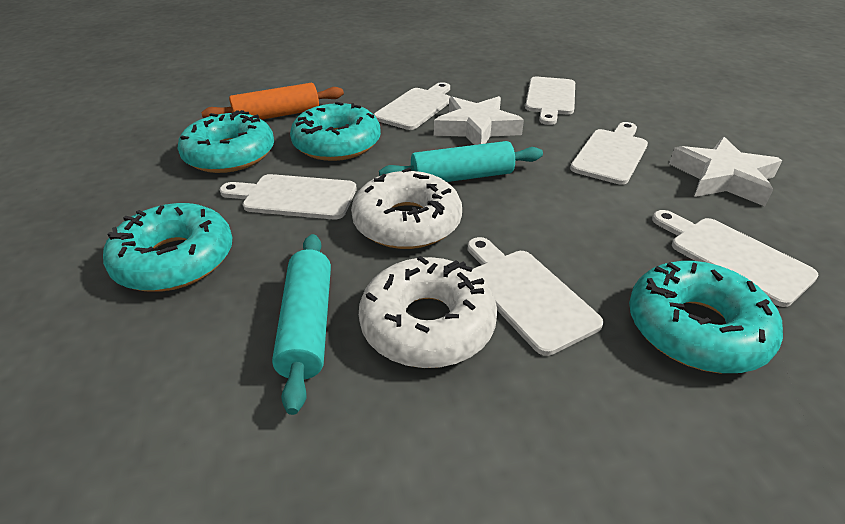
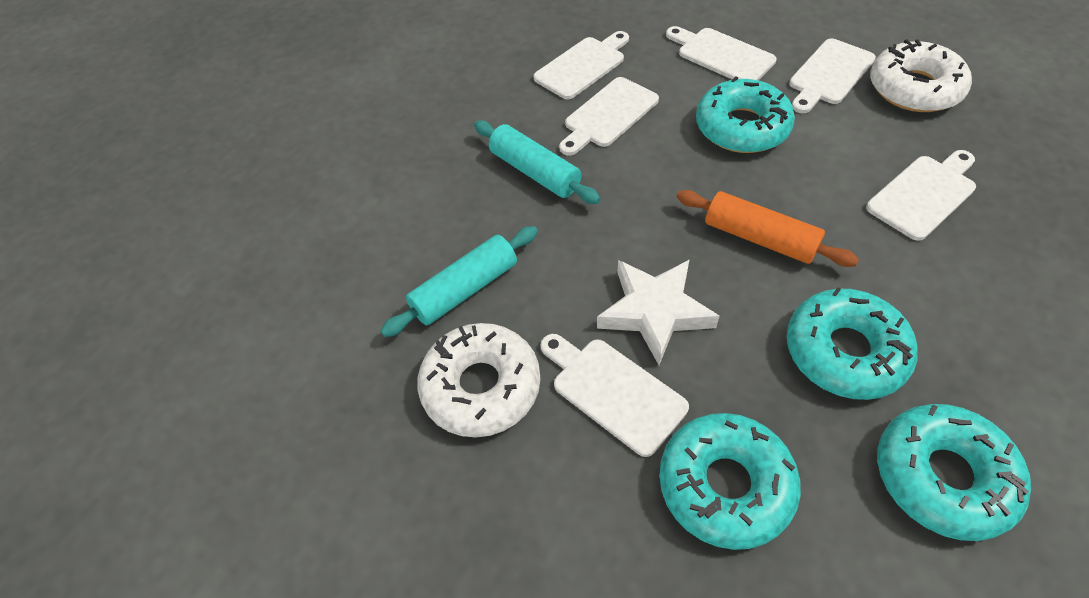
white star: [434,96,524,145] [669,137,782,206] = 2 -> [597,259,719,365] = 1

